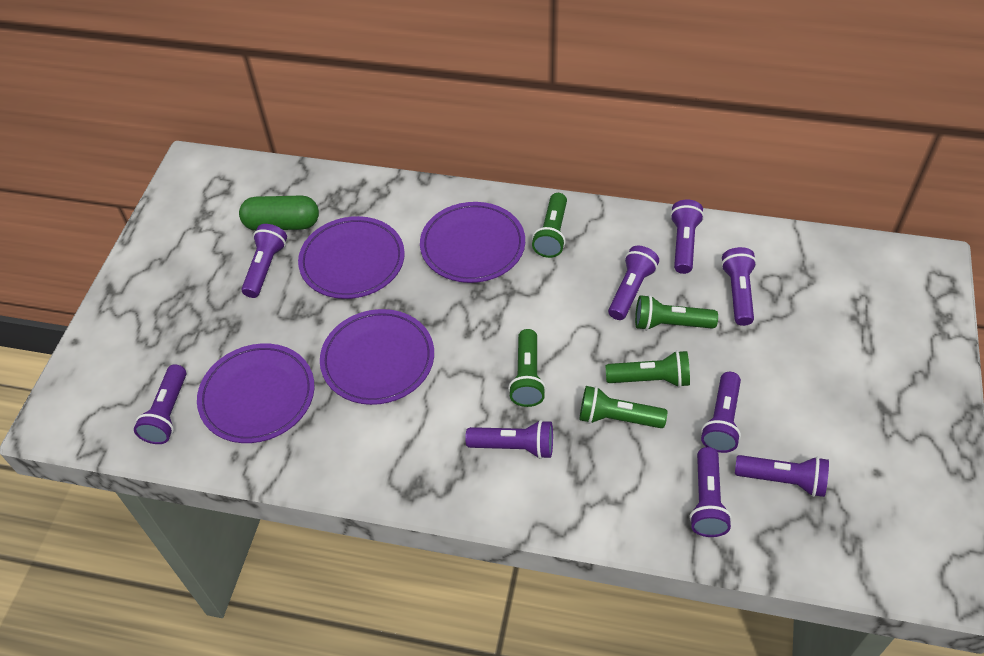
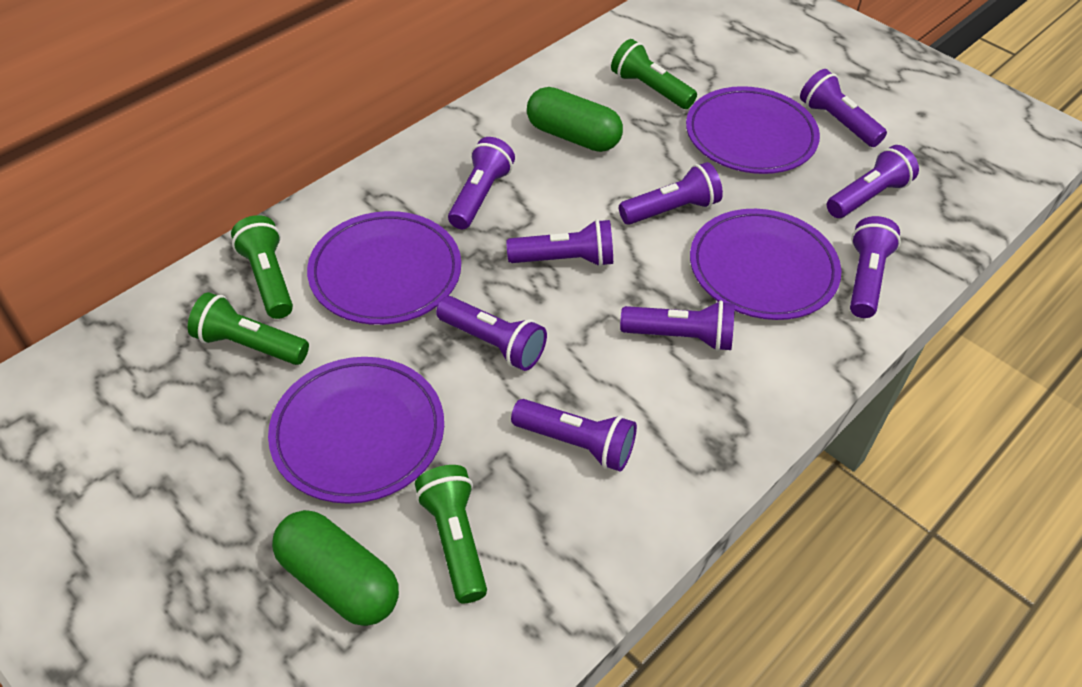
green capsule: [239,196,319,230] = 1 -> [272,510,399,626] [527,87,623,152] = 2
green flashlight: [508,329,546,407] [532,193,567,258] [579,386,667,428] [605,350,690,388] [635,295,718,331] = 5 -> [188,292,309,365] [231,215,293,319] [415,465,487,603] [611,39,697,109] = 4

